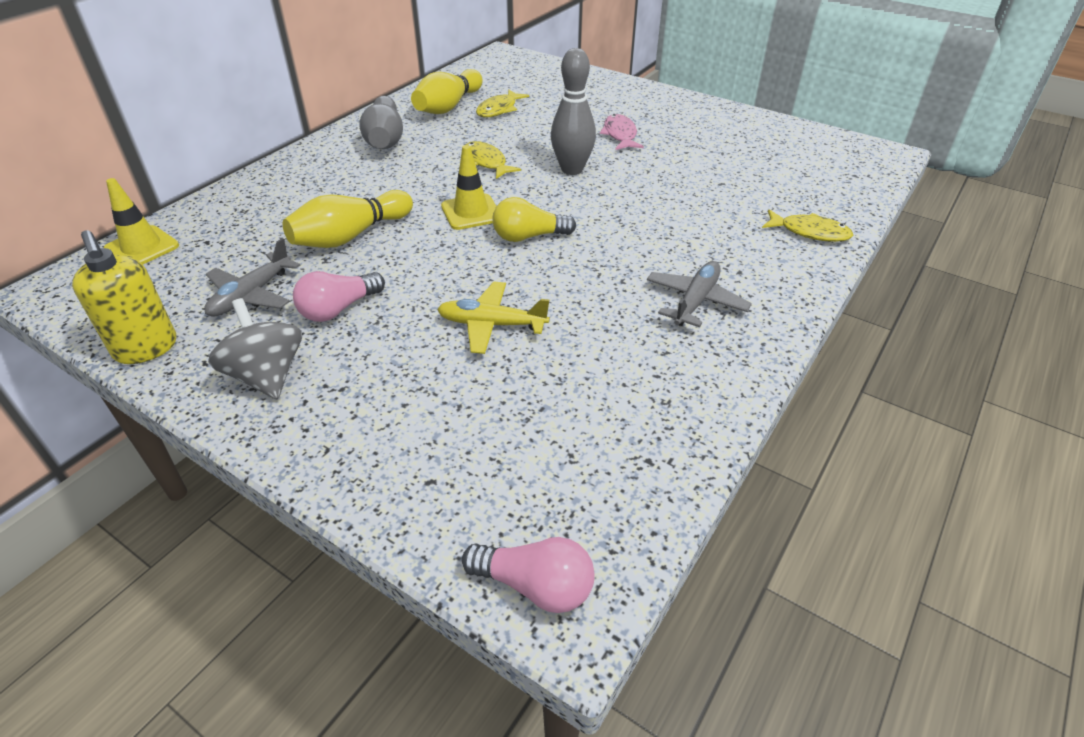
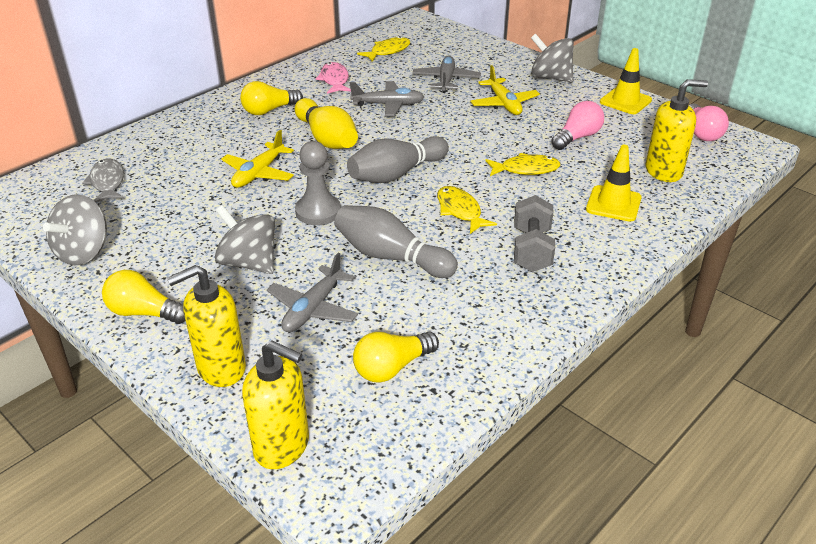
grey dumbbell: none = 0 -> [514,195,555,272] = 1
grey fish: none = 0 -> [82,159,124,202] = 1
grey pawn: none = 0 -> [295,141,341,225] = 1
grey plane: [204,238,301,317] [647,261,752,327] = 2 -> [267,253,358,332] [350,81,424,116] [412,56,481,93] = 3
grey spinning top: [208,298,302,399] = 1 -> [43,194,107,266] [215,205,275,274] [531,34,574,82] = 3
yellow bowling pin: [283,190,413,248] [411,69,483,114] = 2 -> [295,98,358,149] = 1
yellow light bulb: [492,197,576,242] = 1 -> [102,270,185,324] [240,81,303,115] [353,332,439,383] = 3
yellow plane: [437,282,550,354] = 1 -> [221,130,294,188] [470,65,540,115] = 2
yellow soap dispenser: [72,230,177,364] = 1 -> [167,265,246,387] [242,341,309,469] [646,79,708,182] = 3

